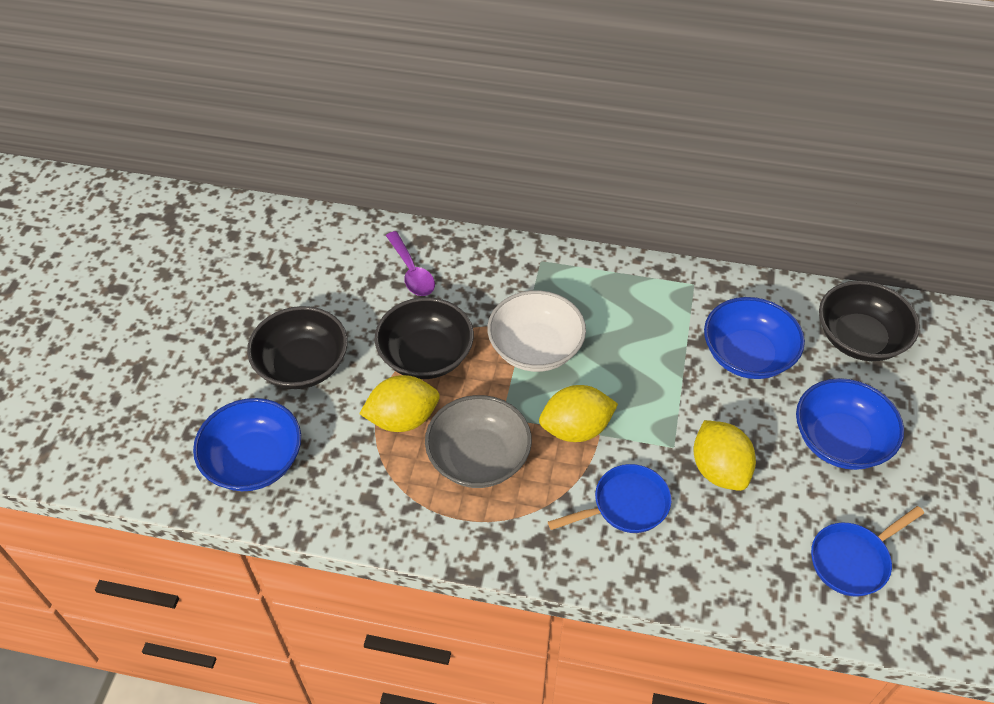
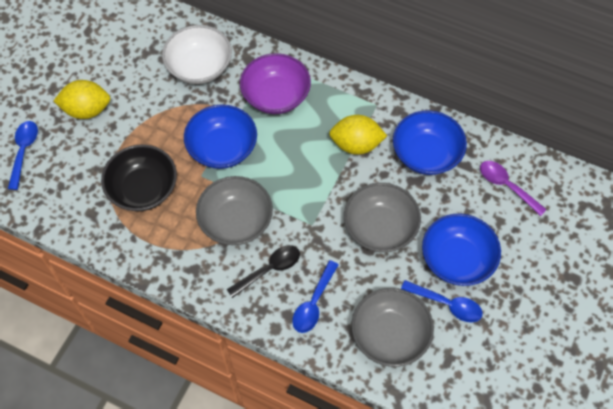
black bowl: [247,306,348,389] [375,297,474,379] [819,281,920,361] = 3 -> [101,144,177,211] = 1
black spoon: none = 0 -> [227,245,300,298] = 1
blue pan: [548,464,671,533] [811,506,924,597] = 2 -> none = 0
blue spoon: none = 0 -> [8,121,38,190] [292,260,339,333] [401,280,483,322] = 3
grey bowl: [425,395,532,488] = 1 -> [196,176,273,245] [344,183,421,252] [351,288,434,367] = 3
purple bowl: none = 0 -> [240,53,311,114] = 1
yellow lemon: [359,375,440,432] [539,385,618,442] [694,420,756,491] = 3 -> [54,80,110,119] [329,115,387,155] = 2

